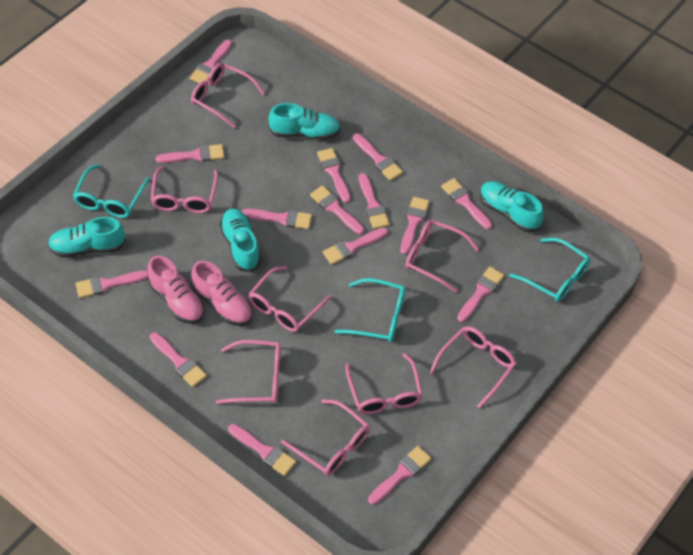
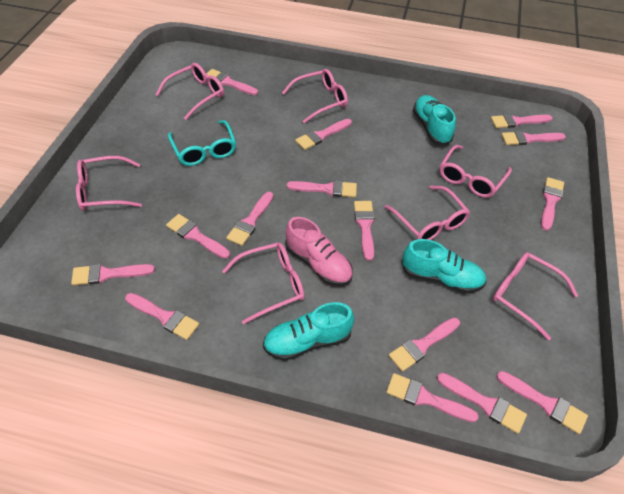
pink glasses: [151,166,218,213] [191,63,265,128] [216,340,281,404] [249,266,332,332] [281,399,370,476] [346,353,423,414] [405,220,479,293] [430,326,517,408] = 8 -> [76,156,142,211] [156,63,224,120] [222,242,304,324] [282,69,348,124] [385,186,470,240] [440,145,512,198] [493,252,578,341] = 7
pink shoe: [147,256,204,324] [191,261,253,326] = 2 -> [285,217,353,286] = 1
turquoise glasses: [73,164,150,218] [335,278,406,342] [510,238,591,302] = 3 -> [168,120,236,166] = 1
turquoise shoe: [48,217,126,258] [219,208,261,272] [269,103,341,140] [480,181,544,232] = 4 -> [263,302,354,361] [401,239,487,293] [413,95,456,145] = 3

